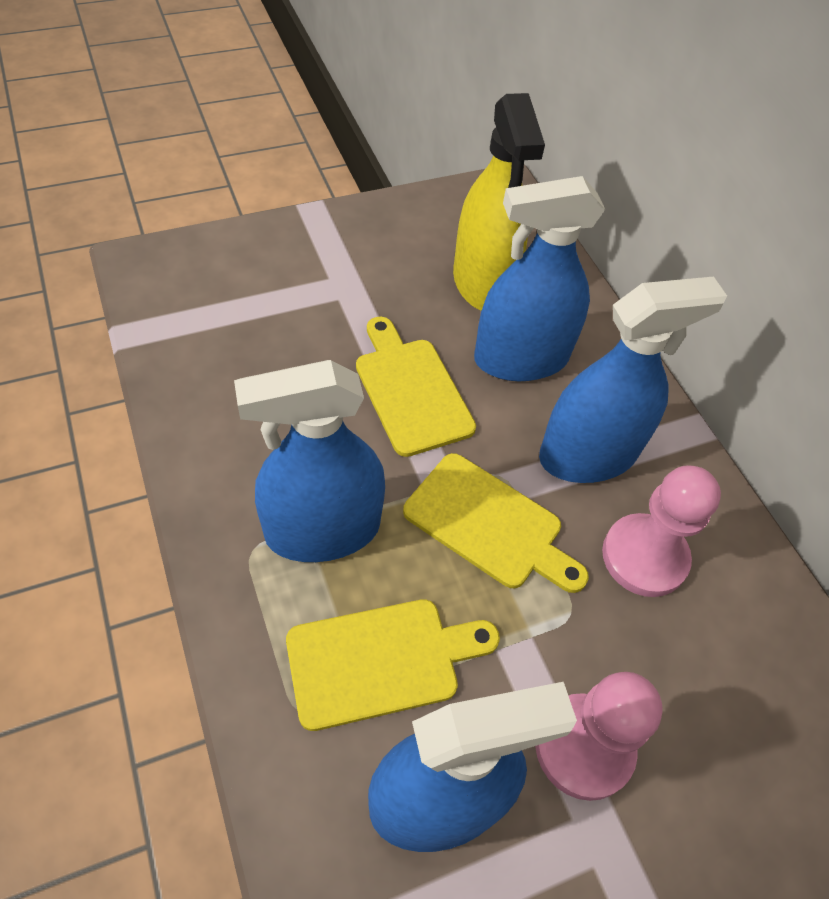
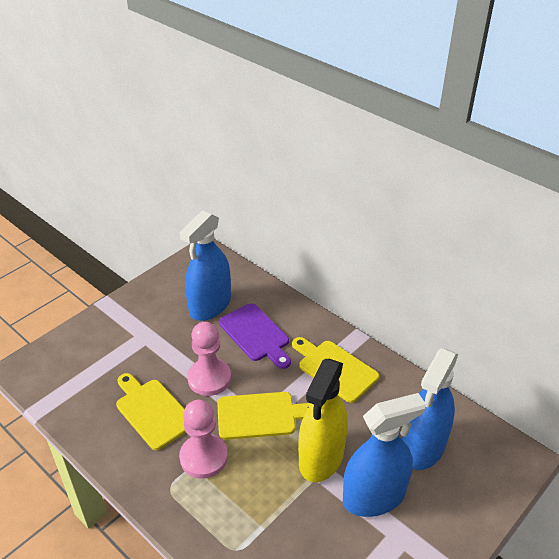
blue spray bottle: [234,360,385,562] [368,682,577,852] [474,176,605,381] [539,277,727,483] = 4 -> [180,211,231,321] [343,393,426,517] [402,348,458,470] = 3
purple cutting board: none = 0 -> [219,303,291,369] = 1

